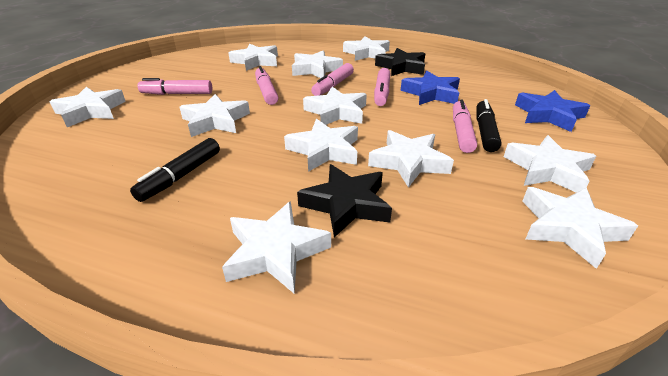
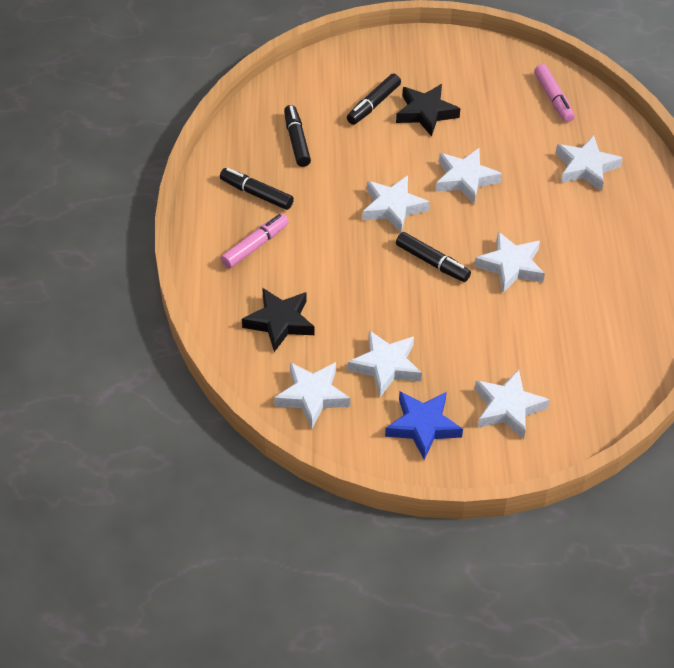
black marker: [130,138,220,202] [477,99,502,152] = 2 -> [220,168,294,210] [284,105,311,167] [347,74,401,125] [396,232,471,282] = 4
blue star: [400,71,460,105] [515,90,590,132] = 2 -> [385,392,463,460] = 1
pink marker: [138,78,212,95] [255,66,279,105] [311,63,354,96] [374,68,391,106] [453,99,477,153] = 5 -> [221,213,289,269] [534,64,575,122] = 2
white star: [50,87,126,127] [179,94,250,137] [222,201,331,294] [228,44,278,71] [284,119,358,172] [292,50,343,78] [303,87,367,125] [343,36,390,61] [368,130,454,188] [504,135,596,193] [522,187,638,269] = 11 -> [274,362,351,428] [347,330,422,397] [362,175,430,233] [436,148,502,204] [474,232,545,293] [475,369,550,439] [555,135,623,191] = 7

